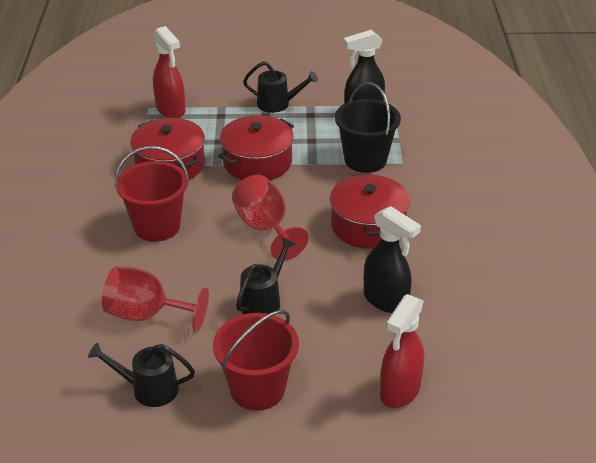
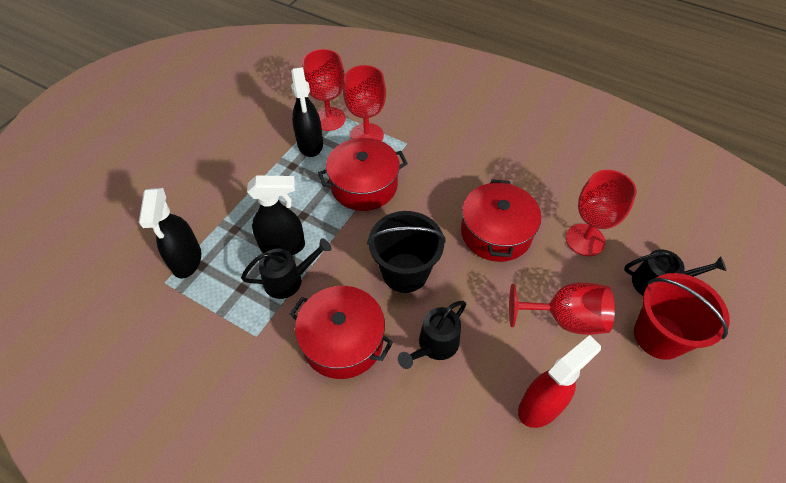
black spray bottle: [343,30,385,104] [364,206,421,313] = 2 -> [139,188,201,279] [247,175,305,255] [291,67,323,157] = 3
red bucket: [115,146,189,242] [213,310,299,411] = 2 -> [634,273,730,360] = 1
red goblet: [102,266,209,332] [232,175,308,261] = 2 -> [302,49,345,131] [343,65,386,141] [509,282,615,335] [566,170,637,256] = 4
red spray bottle: [153,26,186,118] [380,294,424,408] = 2 -> [518,335,601,428] = 1

